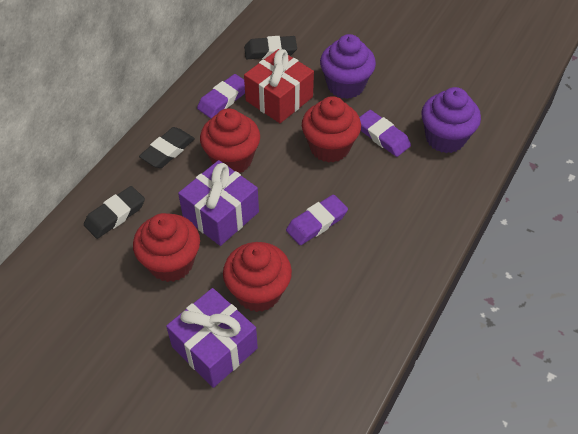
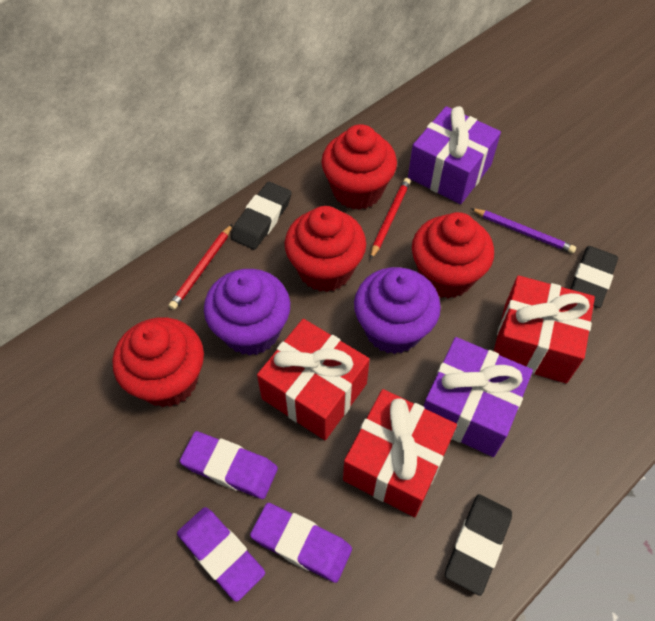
purple pencil: none = 0 -> [470,208,576,254] = 1
red gift: [244,49,314,123] = 1 -> [257,319,370,440] [343,389,457,517] [494,275,595,383] = 3
red pencil: none = 0 -> [169,224,232,310] [370,178,411,260] = 2

